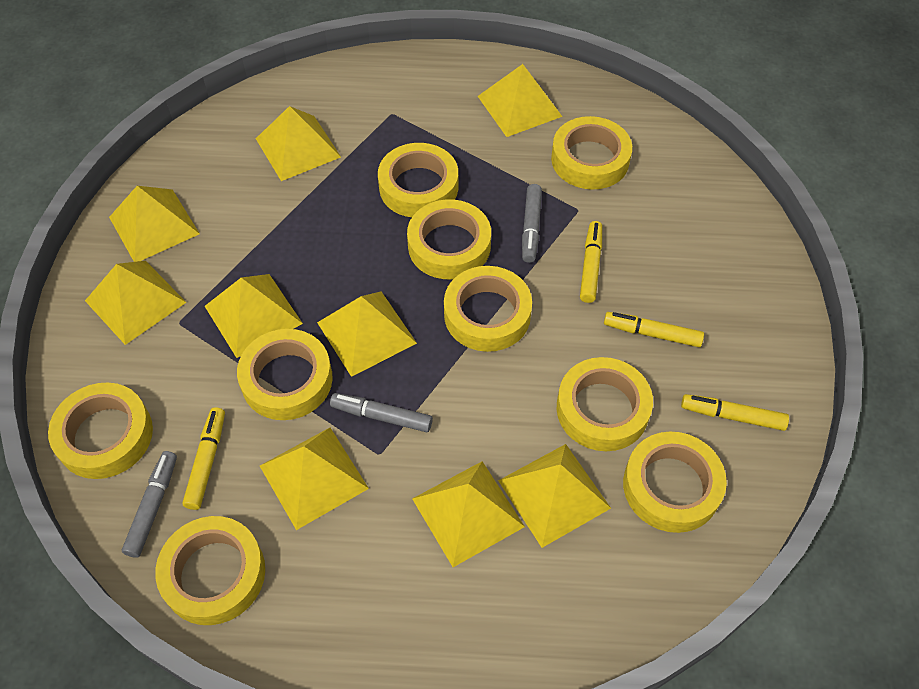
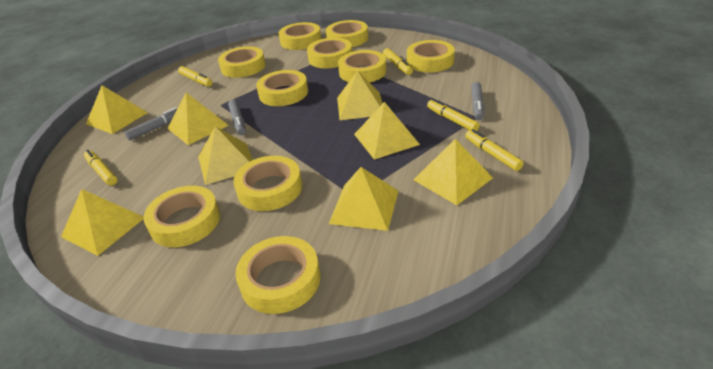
yellow marker: [183,407,225,510] [580,221,602,303] [604,312,704,347] [681,394,789,431] = 4 -> [84,150,118,186] [178,66,212,87] [383,48,413,75] [427,99,480,131] [465,129,524,171] = 5
yellow pyramid: [85,261,187,345] [109,186,200,262] [205,274,303,358] [256,106,341,181] [260,428,369,530] [317,291,417,377] [412,461,525,567] [478,64,563,137] [498,444,611,548] = 9 -> [61,189,144,256] [86,85,148,134] [167,93,229,145] [198,126,253,185] [329,167,398,231] [337,71,382,120] [354,102,420,160] [414,139,493,205] = 8
yellow tape: [48,382,153,479] [155,516,265,625] [237,329,333,420] [378,143,458,217] [407,199,491,279] [444,266,532,352] [551,116,632,189] [557,357,653,451] [623,432,727,533] = 9 -> [143,186,220,247] [218,46,266,78] [233,156,302,211] [235,236,321,314] [256,70,308,106] [279,22,321,50] [307,38,352,68] [326,20,368,47] [338,50,386,83] [407,40,455,73] = 10

